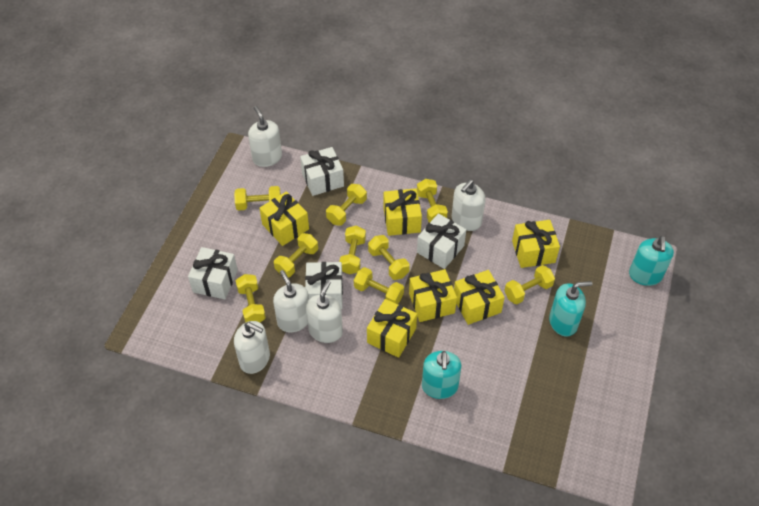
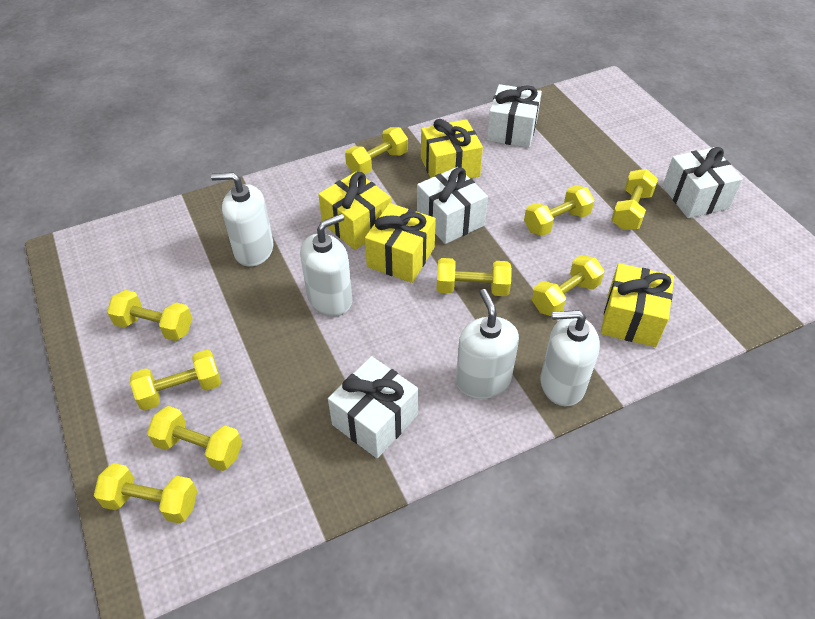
turquoise soap dispenser: [422,351,462,399] [549,281,593,336] [629,236,674,286] = 3 -> none = 0
white soap dispenser: [234,321,270,374] [248,106,282,167] [273,270,309,332] [306,280,343,343] [452,180,486,231] = 5 -> [211,172,273,267] [300,214,352,316] [456,289,519,399] [540,310,600,406] = 4
yellow gift: [259,191,309,246] [367,299,417,358] [384,188,422,236] [409,269,457,322] [454,270,505,325] [512,220,560,268] = 6 -> [318,171,391,250] [365,203,436,283] [421,119,483,179] [601,263,674,347] = 4

